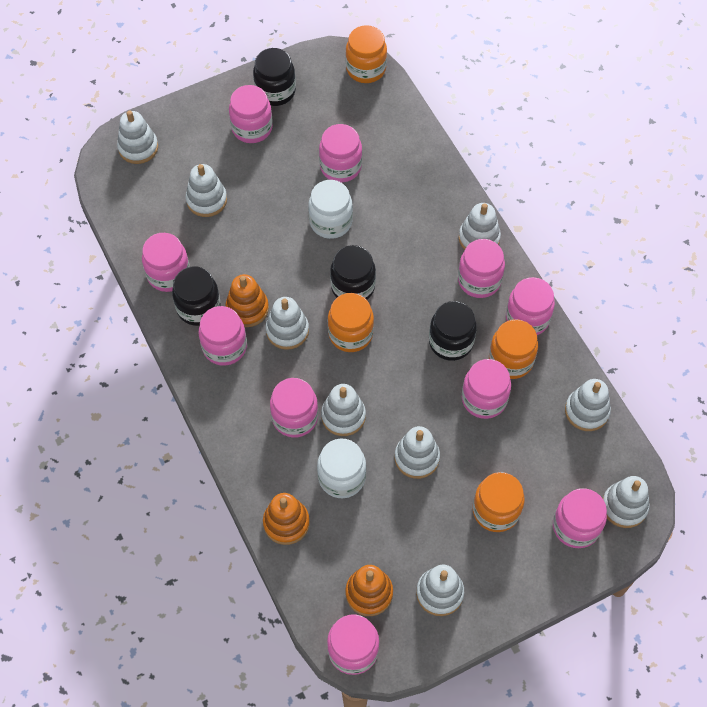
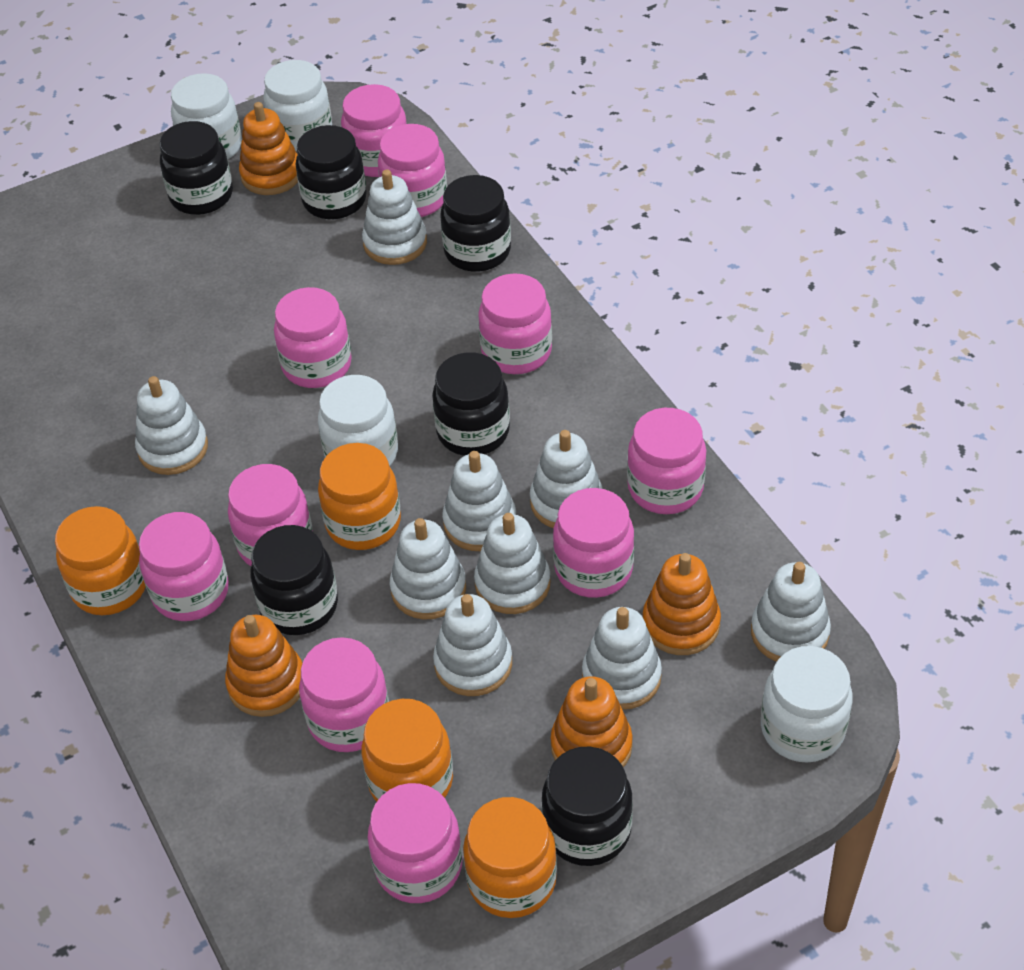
black jar: [172,266,221,326] [253,48,296,106] [330,245,376,300] [429,301,477,361] = 4 -> [159,121,233,215] [250,525,338,635] [296,125,367,219] [432,352,510,456] [440,175,511,272] [541,746,633,866] = 6
orange stacking toy: [225,274,269,327] [263,493,310,545] [345,565,393,616] = 3 -> [225,615,302,717] [239,102,298,195] [550,676,633,767] [643,553,721,655] = 4
white jar: [308,180,353,239] [317,438,366,498] = 2 -> [171,73,242,159] [263,60,332,151] [318,375,398,466] [761,646,853,763] = 4

